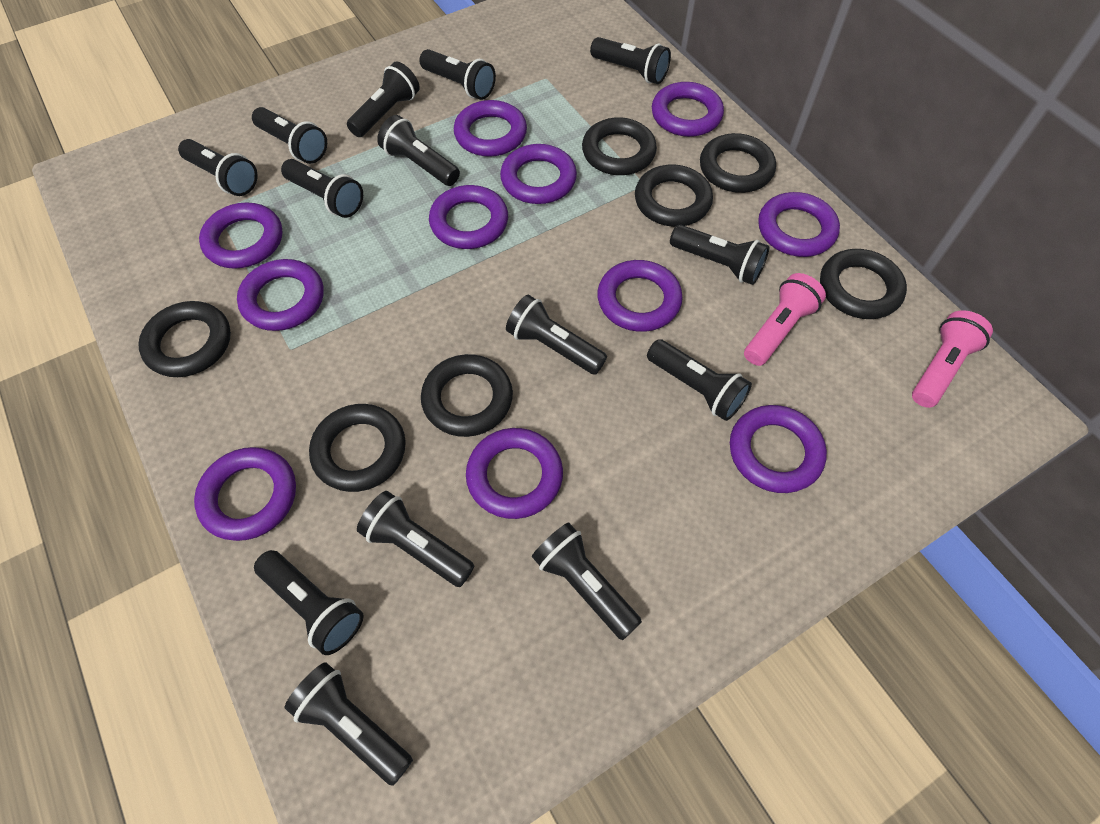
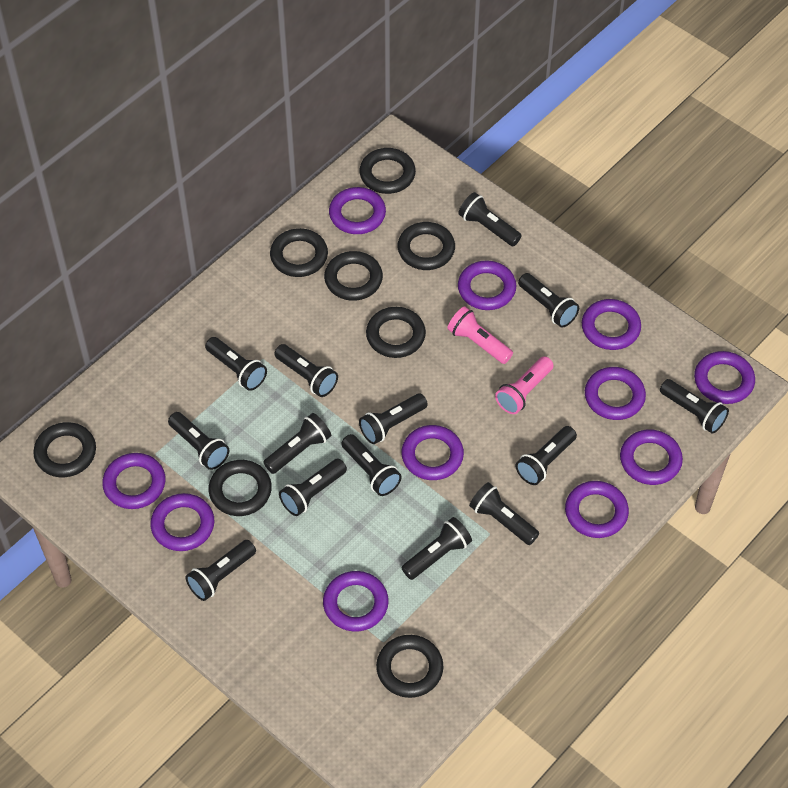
black ring: [138,301,231,377] [309,404,406,492] [421,354,513,437] [582,117,657,175] [635,164,713,227] [700,133,776,193] [820,249,907,319] = 7 -> [33,422,96,477] [208,460,272,516] [270,228,328,277] [324,251,383,301] [360,148,416,194] [366,307,426,358] [376,635,443,698] [397,222,455,270] = 8

